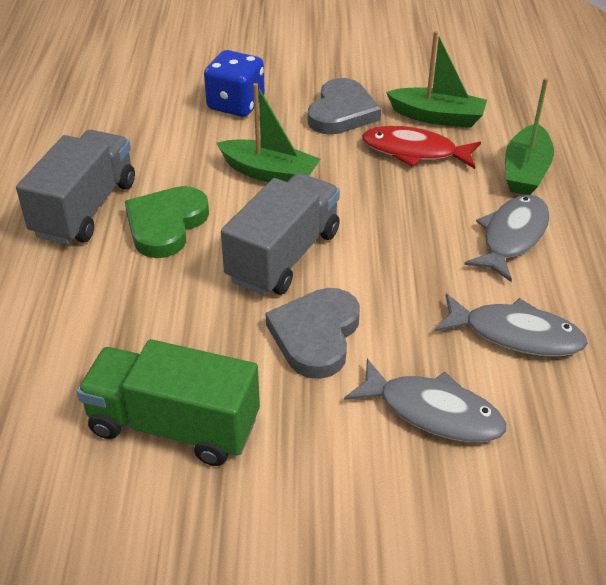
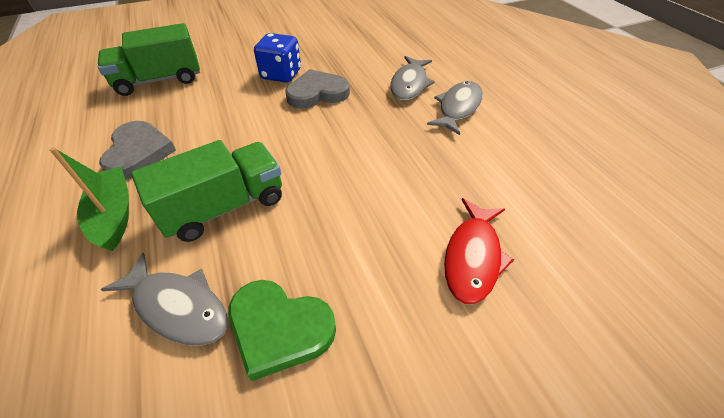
green boat: [217,83,321,182] [386,31,487,128] [505,78,554,195] = 3 -> [50,147,129,251] = 1
green truck: [77,339,260,466] = 1 -> [98,23,200,96] [131,140,282,242] = 2
grey truck: [16,130,135,245] [221,173,340,295] = 2 -> none = 0

